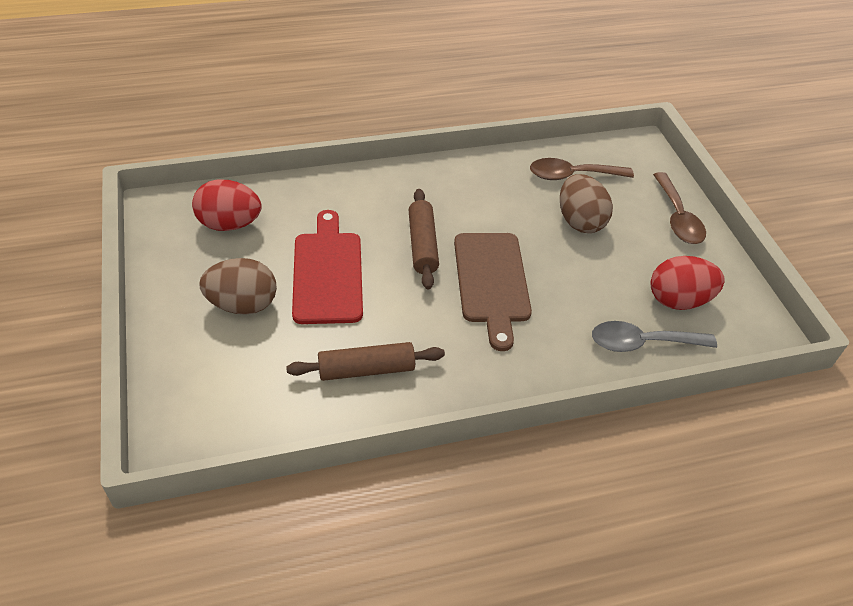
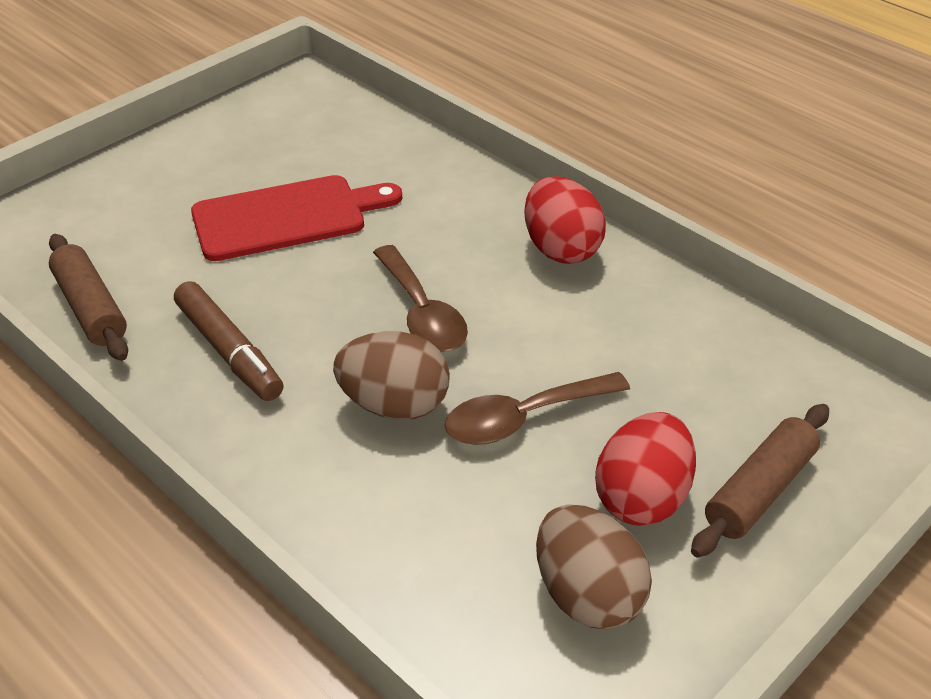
brown cutting board: [454,233,532,351] = 1 -> none = 0
brown marker: none = 0 -> [174,281,284,401] = 1
grey spoon: [592,321,717,352] = 1 -> none = 0

